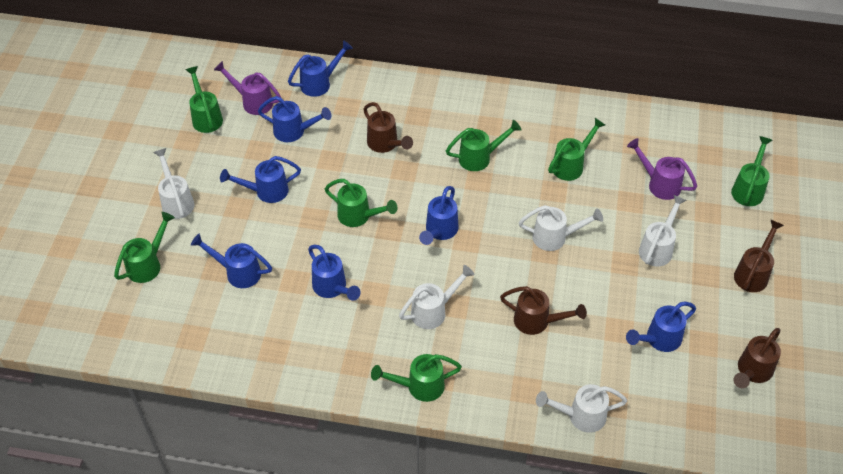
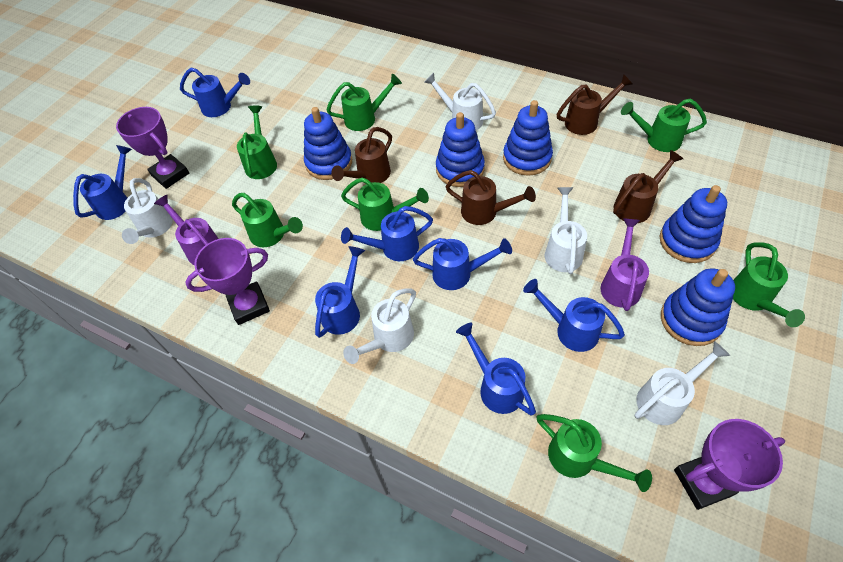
blue stacking toy: none = 0 -> [304,107,352,180] [436,112,485,187] [503,100,553,176] [660,185,727,263] [661,268,735,346] = 5
purple trophy: none = 0 -> [116,107,189,189] [185,238,270,325] [674,419,785,510] = 3

